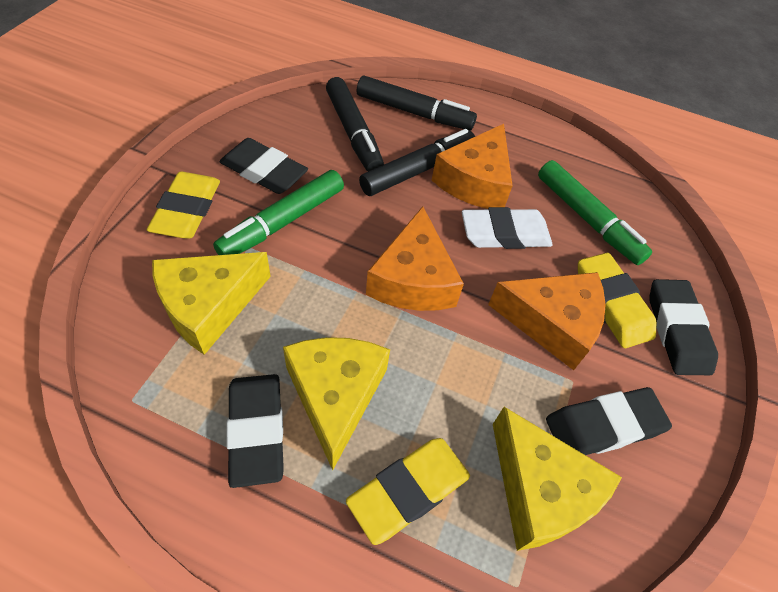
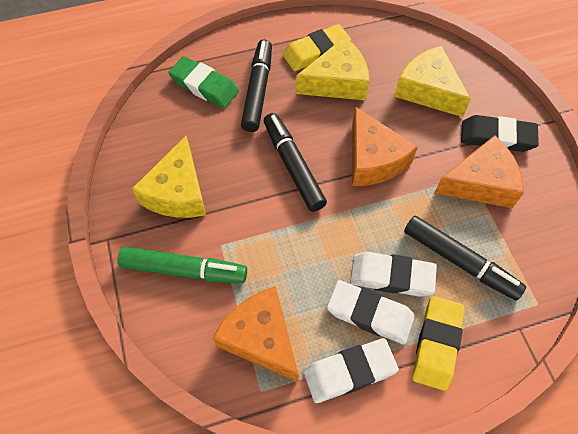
black eraser: [220,138,308,194] [226,374,284,488] [546,387,672,455] [649,279,718,375] = 4 -> [461,115,539,152] = 1
green eraser: none = 0 -> [168,56,239,108] = 1
green marker: [213,170,344,255] [538,160,652,265] = 2 -> [117,247,247,284] = 1
white eraser: [462,207,553,249] = 1 -> [304,338,399,403] [327,280,415,345] [350,252,437,297] = 3
yellow eraser: [147,172,220,239] [346,438,470,545] [578,253,656,348] = 3 -> [283,24,351,71] [412,296,465,391] = 2

